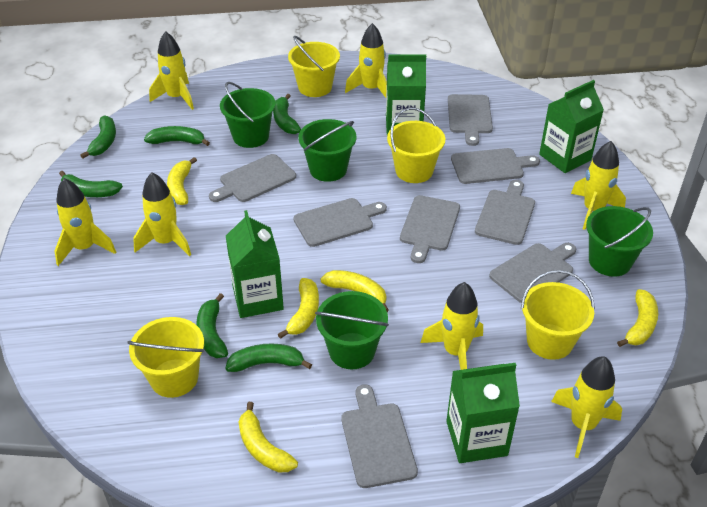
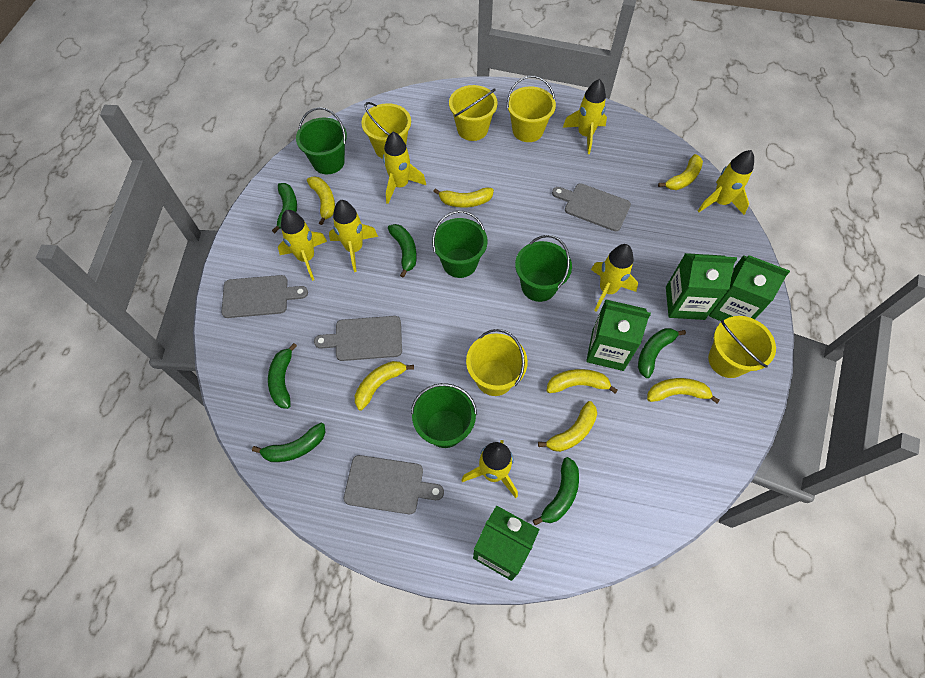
grey cutting board: [209,154,296,202] [294,198,387,247] [341,384,418,488] [400,195,460,263] [448,94,493,146] [451,148,540,184] [475,180,535,245] [489,243,576,303] = 8 -> [221,275,308,318] [314,316,402,361] [344,455,444,514] [552,183,631,231] = 4
yellow banana: [167,157,197,205] [239,402,298,473] [278,278,319,339] [320,270,389,312] [617,289,658,347] = 5 -> [307,176,335,225] [355,361,414,410] [433,188,494,208] [538,401,597,452] [547,369,618,394] [647,378,720,403] [658,154,703,190] = 7
yellow bucket: [128,317,204,398] [288,36,340,97] [387,108,446,183] [521,270,595,360] = 4 -> [361,102,411,159] [449,85,498,141] [466,329,528,396] [507,76,556,142] [708,316,776,378] = 5

